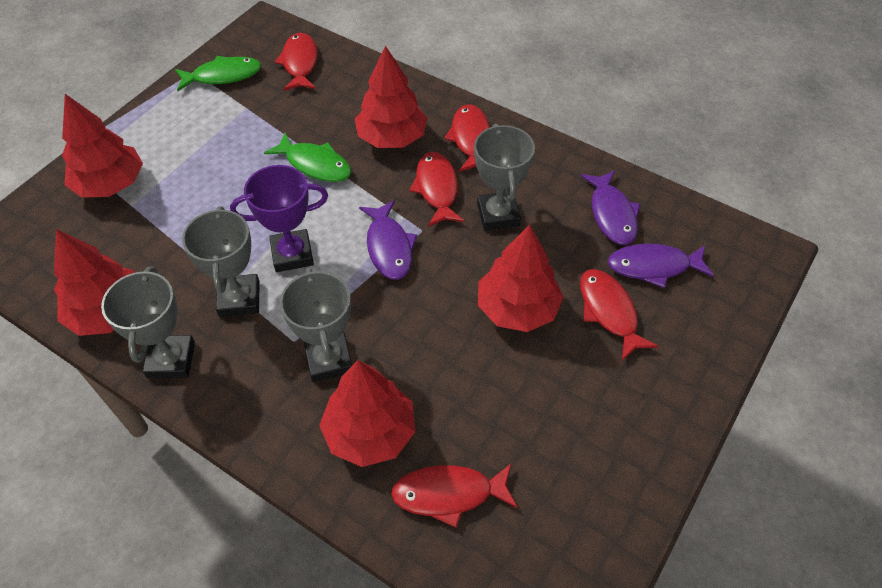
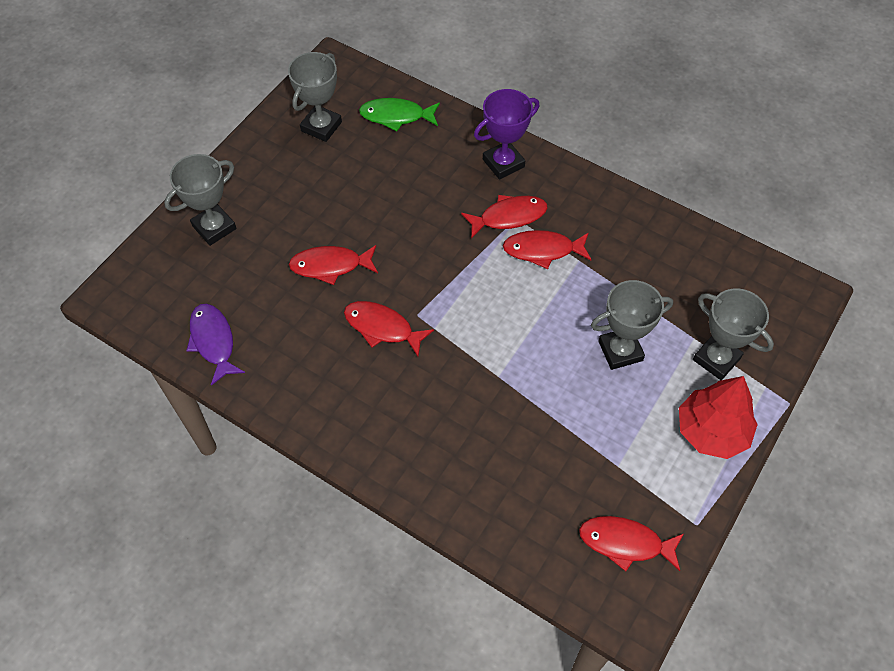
green fish: [175,56,262,91] [264,133,351,182] = 2 -> [359,98,440,131] = 1
purple fish: [359,200,417,280] [581,170,640,245] [608,244,714,288] = 3 -> [186,304,245,386] = 1
red tree: [54,229,135,336] [62,94,143,198] [319,360,415,467] [355,46,428,148] [478,225,563,332] = 5 -> [679,376,758,459] = 1

